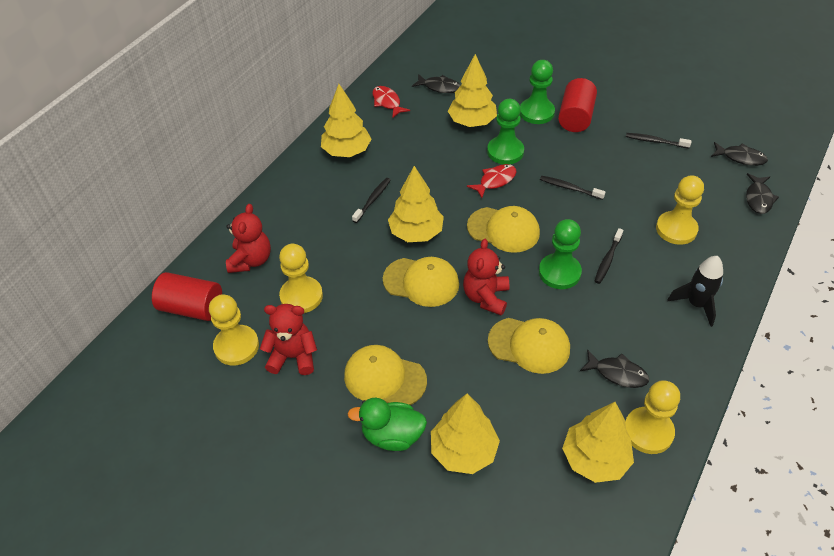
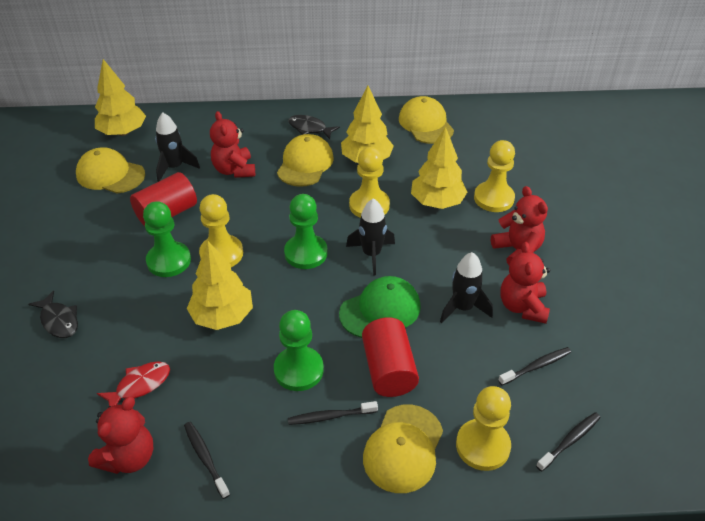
black fish: [412,74,461,93] [580,349,649,388] [711,142,768,166] [746,173,779,214] = 4 -> [29,291,78,338] [288,115,340,139] = 2
black rocket: [667,256,723,327] = 1 -> [155,112,200,182] [346,198,395,275] [440,252,493,323] = 3
green cap: none = 0 -> [339,276,421,338] = 1
green duck: [347,398,427,451] = 1 -> none = 0
red fish: [372,86,410,118] [467,164,517,198] = 2 -> [97,361,170,406] = 1
red teddy bear: [226,204,271,273] [260,304,317,375] [463,239,510,316] = 3 -> [88,397,153,474] [210,111,255,178] [491,186,548,265] [500,242,550,324] = 4
yellow tree: [321,84,371,157] [388,166,444,242] [431,394,500,474] [448,54,497,127] [562,402,634,483] = 5 -> [95,59,146,136] [187,241,253,330] [341,86,394,163] [411,127,467,209] = 4

